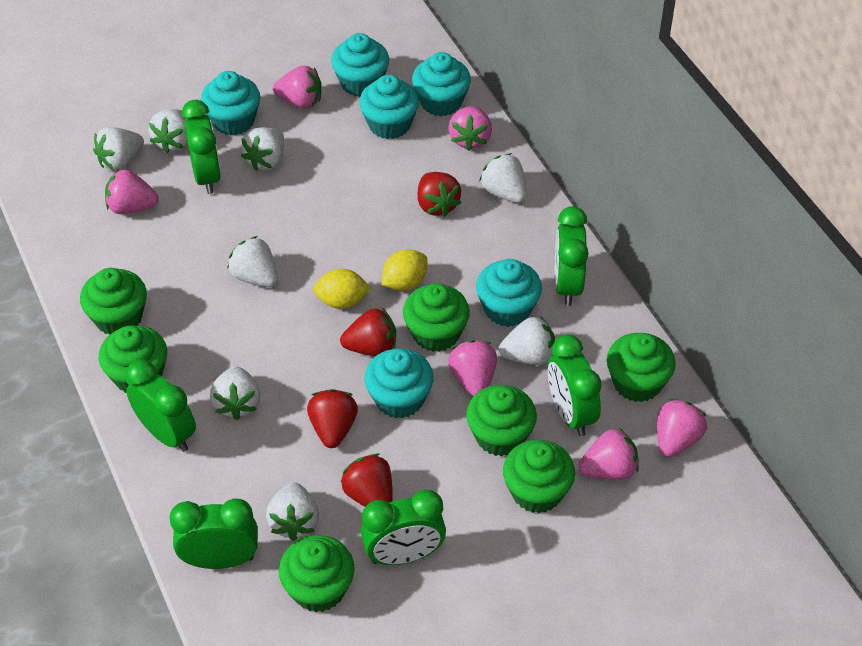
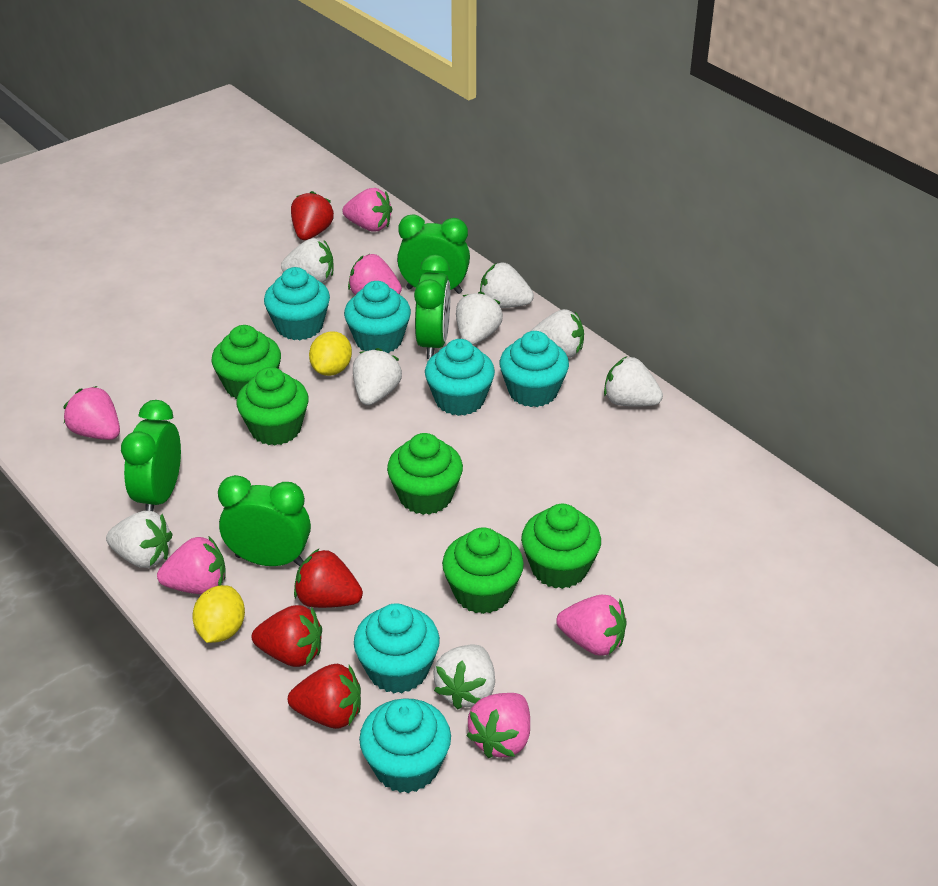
green clock: [125,359,196,452] [169,498,258,569] [182,100,221,194] [361,490,446,565] [548,334,602,436] [555,206,589,306] = 6 -> [121,400,181,511] [218,475,311,566] [397,214,470,294] [414,255,450,359] = 4
green cupcake: [80,268,147,334] [99,325,167,393] [279,535,355,612] [403,283,470,352] [466,385,537,456] [503,440,575,513] [607,333,676,402] = 7 -> [212,325,281,399] [237,367,309,446] [387,433,463,515] [442,527,524,614] [521,504,601,589] = 5

